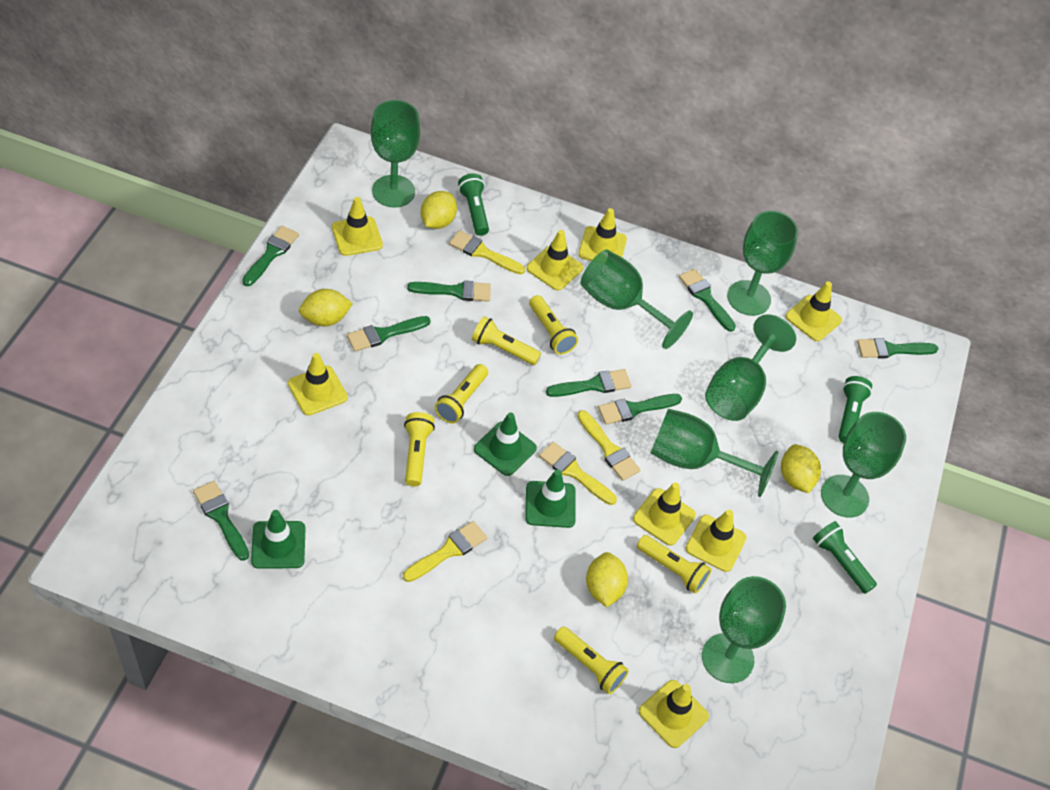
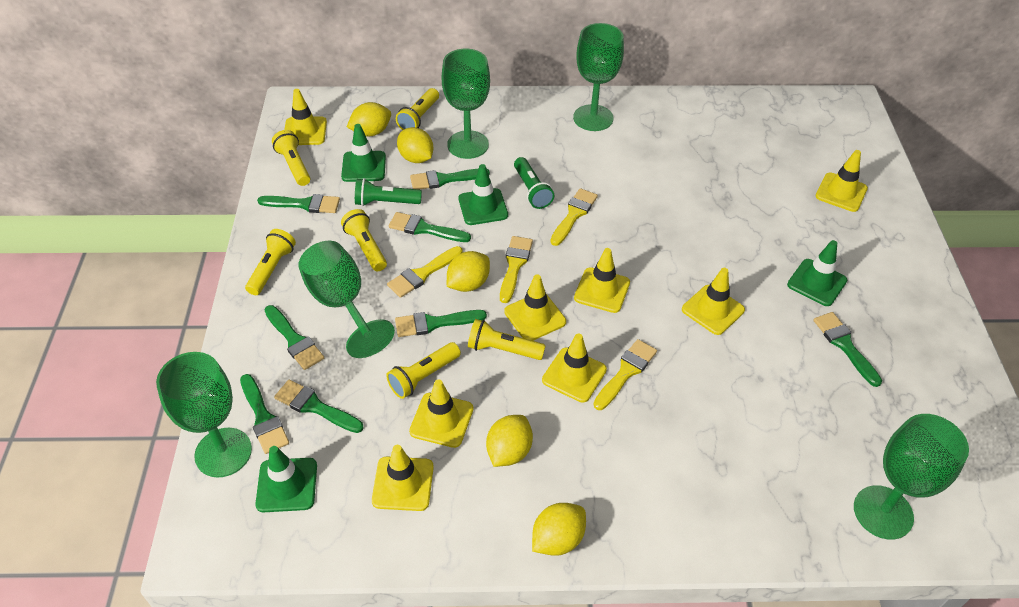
green flashlight: [458,174,489,236] [813,521,877,594] [838,376,872,443] = 3 -> [355,178,422,206] [514,157,555,209] = 2
green goblet: [371,100,420,207] [580,250,693,349] [651,409,778,497] [702,576,786,683] [705,315,796,421] [727,211,798,316] [821,412,906,518] = 7 -> [156,352,252,477] [298,241,395,358] [442,49,490,159] [573,23,624,131] [854,414,969,540] = 5
green traffic cone: [251,510,305,569] [474,413,537,476] [525,469,576,528] = 3 -> [255,446,317,512] [341,124,386,182] [458,164,508,225] [787,240,847,306] = 4
yellow lemon: [299,289,353,326] [420,191,457,229] [586,552,628,607] [781,444,821,493] = 4 -> [347,102,391,136] [397,127,433,163] [447,251,490,292] [486,415,533,467] [532,503,586,556] = 5

